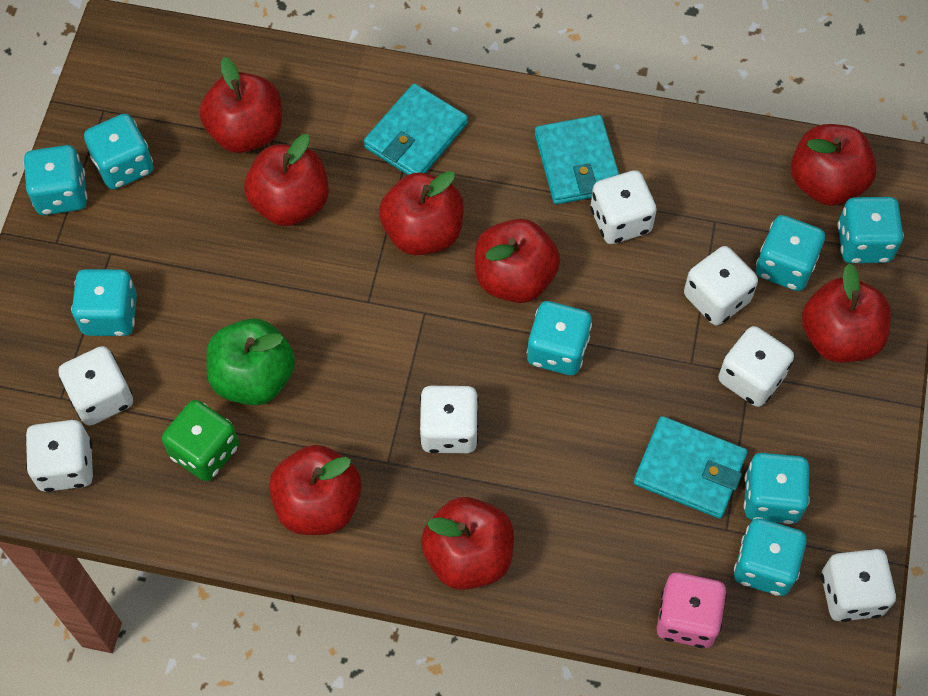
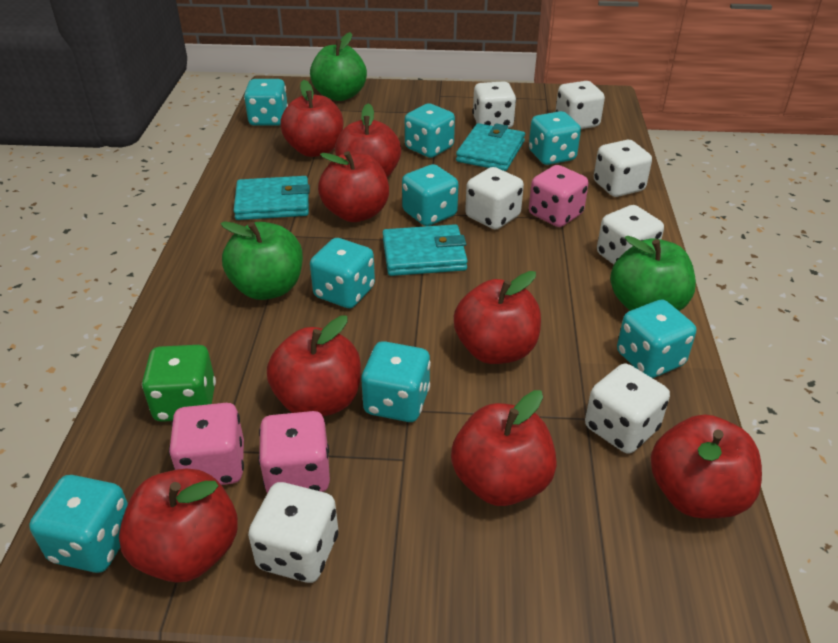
green apple: [206,318,295,405] = 1 -> [221,221,303,300] [310,32,367,101] [610,236,696,311] = 3
pink dice: [657,573,727,648] = 1 -> [169,403,244,485] [258,411,330,493] [529,165,589,227] = 3

